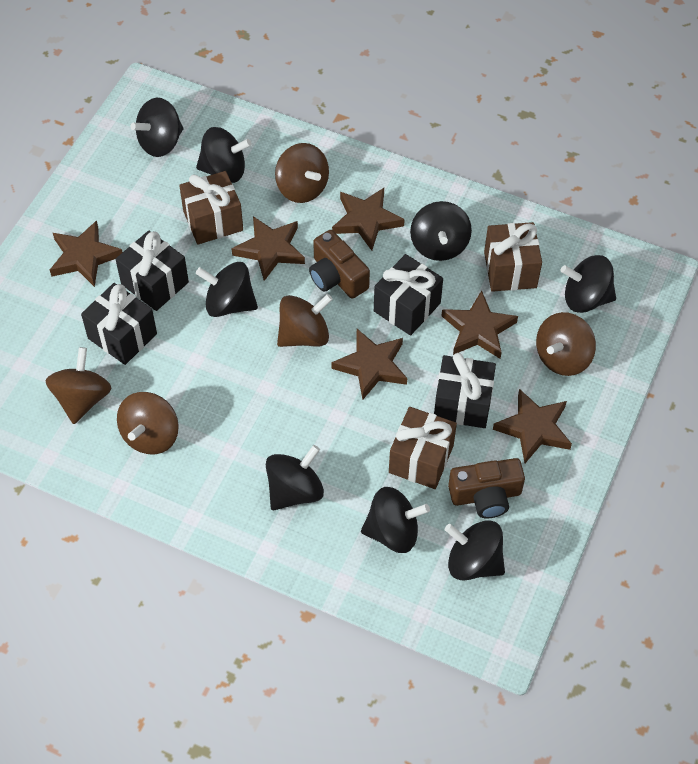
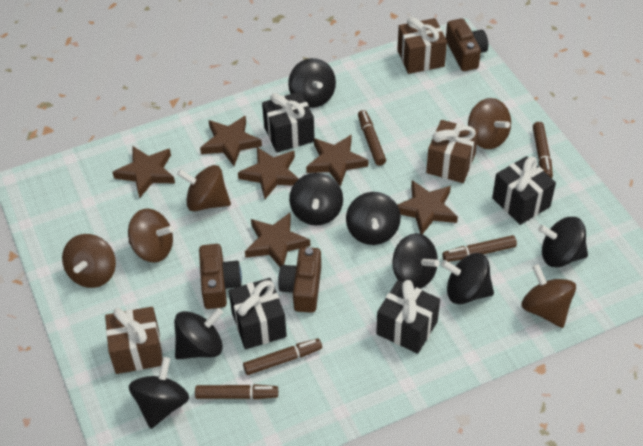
brown camera: [309,230,370,299] [448,458,525,518] = 2 -> [199,244,242,309] [278,247,321,313] [446,18,488,71] = 3
brown marker: none = 0 -> [195,384,278,399] [243,339,322,375] [358,110,386,166] [442,235,517,262] [533,122,553,178] = 5

